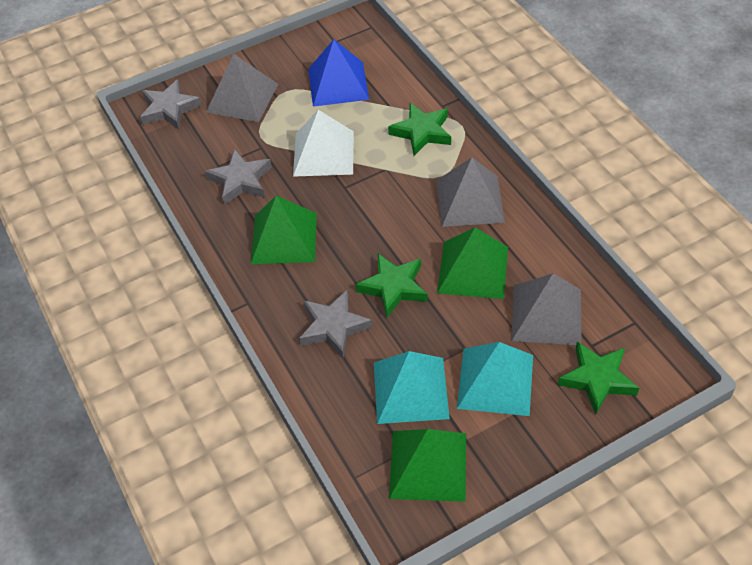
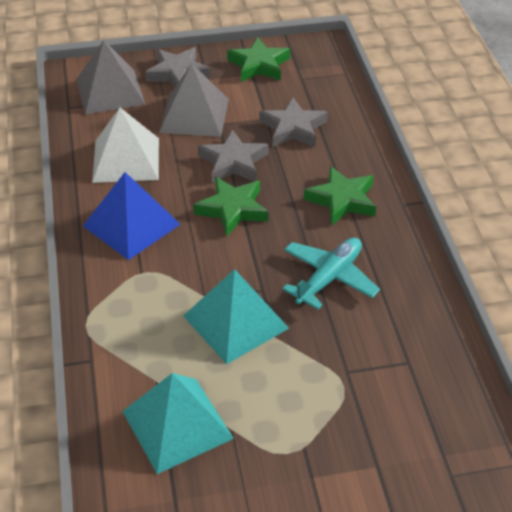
green pyramid: [251,196,317,264] [389,429,466,502] [437,227,508,299] = 3 -> none = 0
grey pyramid: [206,54,278,122] [437,157,505,227] [512,273,582,345] = 3 -> [76,40,146,114] [159,63,229,137] = 2
turquoise plane: none = 0 -> [282,237,380,309] = 1

